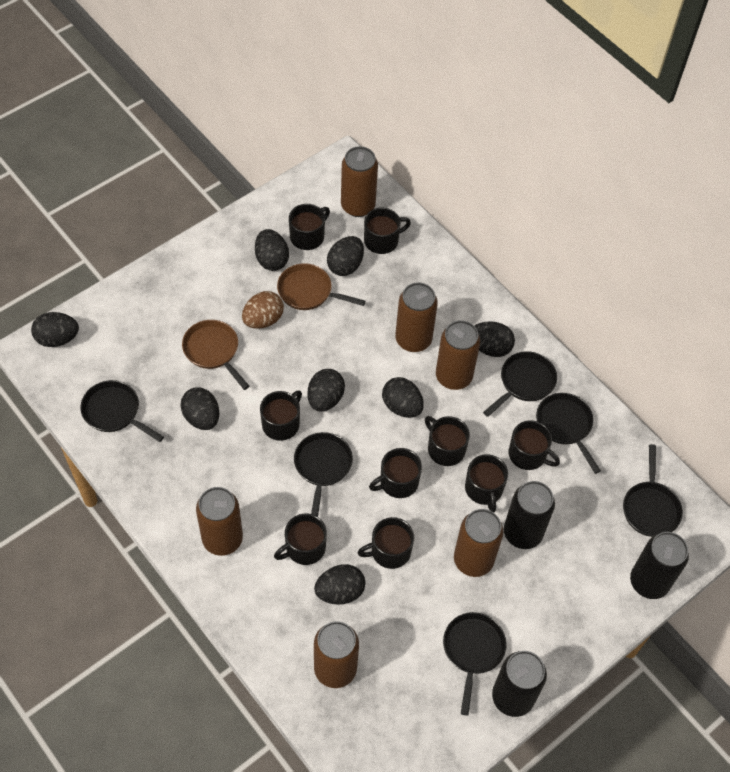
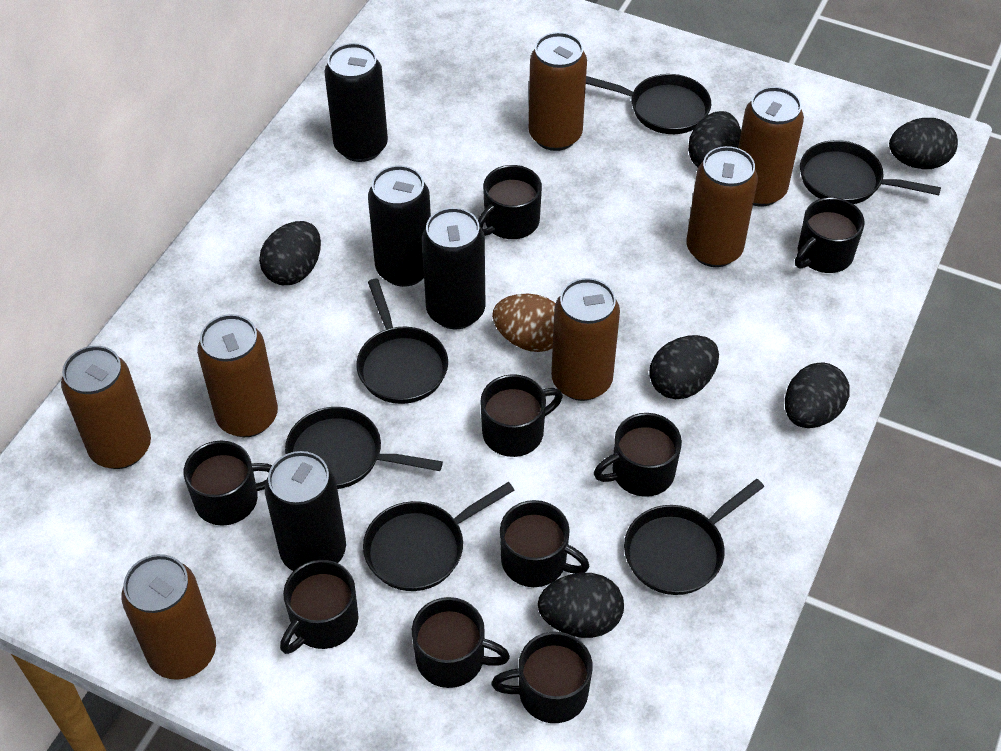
black can: [492,651,547,717] [504,481,555,549] [630,532,689,599] = 3 -> [265,451,346,571] [324,43,388,162] [368,165,431,287] [422,208,486,329] = 4
black egg: [31,312,79,347] [180,387,219,430] [255,229,289,271] [307,369,345,412] [314,564,365,605] [327,236,364,276] [382,377,424,418] [474,321,515,357] = 8 -> [259,221,321,285] [538,573,624,638] [649,335,719,399] [688,111,741,167] [785,362,849,428] [889,118,958,169] = 6
brown can: [196,487,243,556] [314,621,359,688] [341,146,378,217] [395,282,438,352] [436,320,480,390] [454,509,503,577] = 6 -> [61,346,151,469] [122,554,216,680] [197,314,278,437] [529,32,587,151] [551,278,620,401] [687,146,758,267] [738,87,804,207] = 7
brown pan: [182,320,249,390] [277,263,365,310] = 2 -> none = 0

